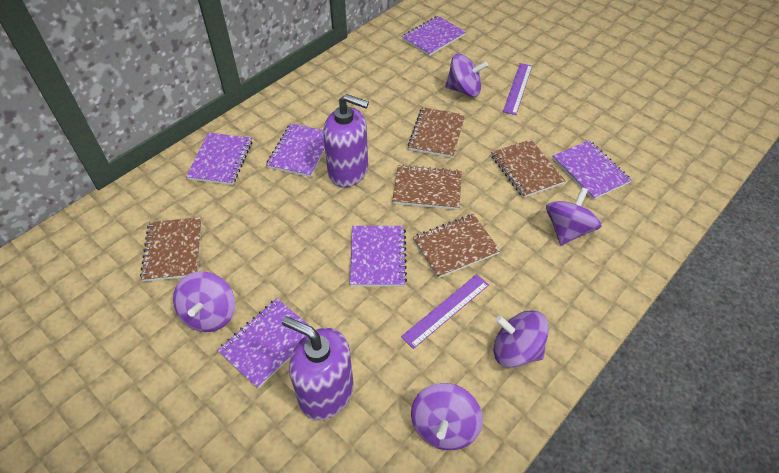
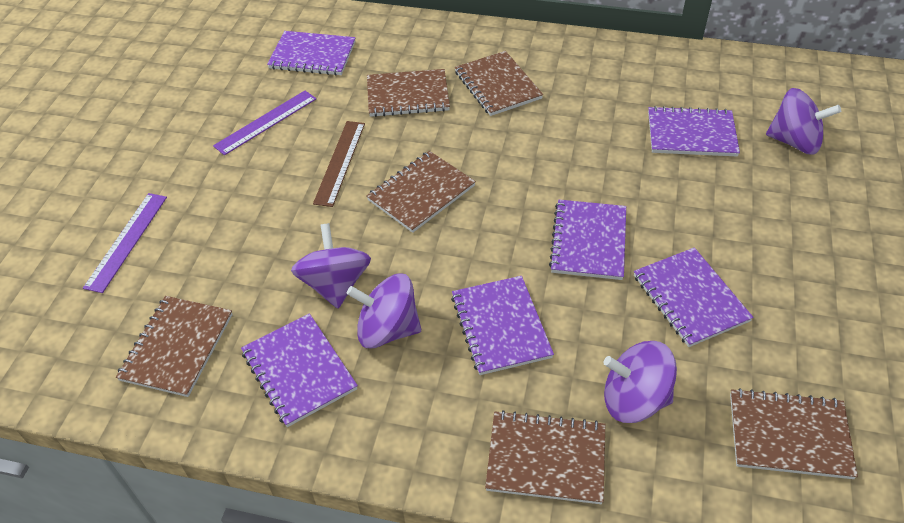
brown notebook: [140,217,202,282] [392,165,462,210] [408,107,465,158] [413,214,500,279] [491,139,566,198] = 5 -> [116,296,233,397] [366,151,476,233] [367,69,450,117] [455,51,543,116] [485,410,605,504] [730,388,858,479] = 6
brown ruler: none = 0 -> [313,121,365,207] = 1
purple soap dispenser: [282,316,354,420] [323,94,369,187] = 2 -> none = 0
purple spinning top: [173,271,235,332] [411,383,483,450] [445,54,488,97] [494,311,549,368] [546,187,601,245] = 5 -> [291,223,371,308] [347,274,421,349] [603,341,677,423] [766,88,841,155] = 4

